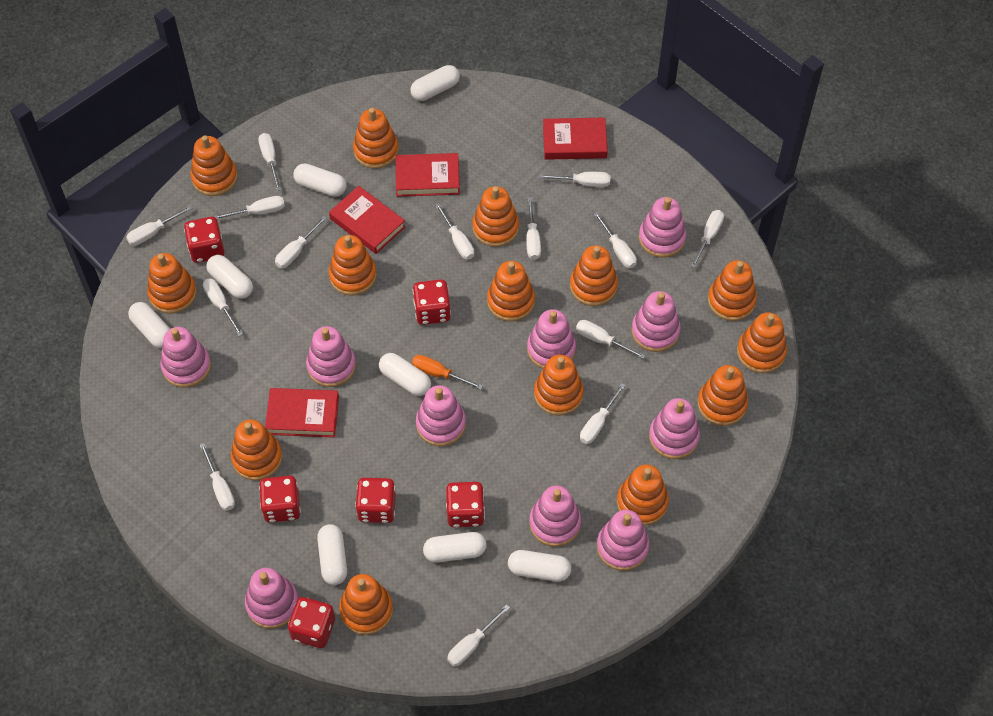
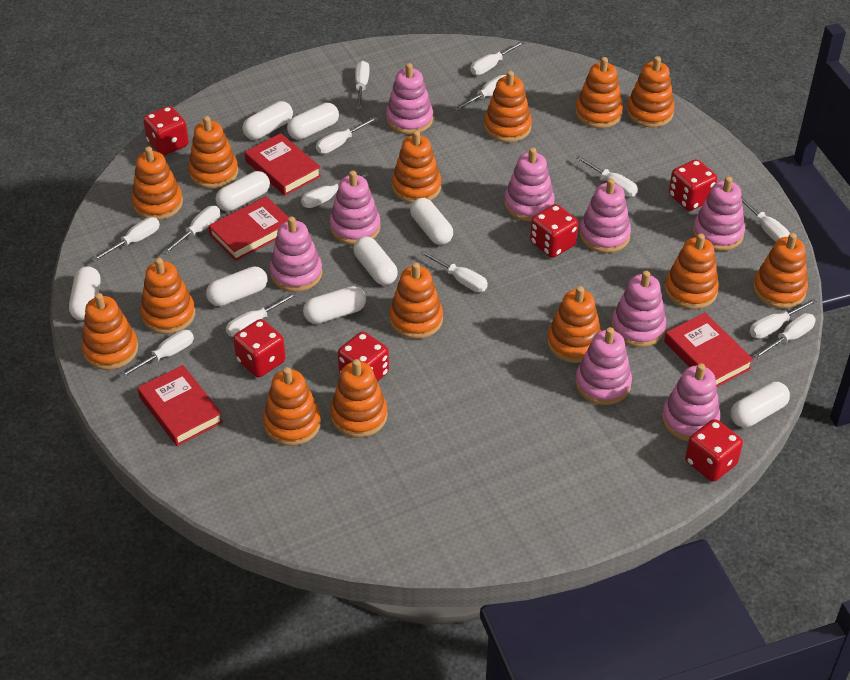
orange screwdriver: [412,355,483,390] = 1 -> none = 0
pink stacking toy: [160,327,211,388] [245,568,299,629] [306,326,356,387] [416,385,466,446] [527,309,576,369] [529,486,581,547] [597,510,649,571] [631,291,681,352] [639,197,686,258] [649,398,700,459] = 10 -> [270,217,322,292] [330,171,381,245] [386,63,433,134] [504,148,555,221] [575,327,632,405] [579,178,631,253] [611,271,666,347] [662,363,721,441] [693,176,745,251] = 9
white capsule: [128,302,170,348] [206,255,253,299] [294,163,346,197] [317,524,347,585] [379,353,431,396] [410,65,460,101] [423,532,486,562] [508,550,571,582] = 8 -> [69,266,101,320] [206,266,267,306] [215,171,270,211] [242,101,293,140] [287,103,339,140] [303,286,366,324] [353,236,398,285] [410,198,453,245] [731,382,790,427] = 9

